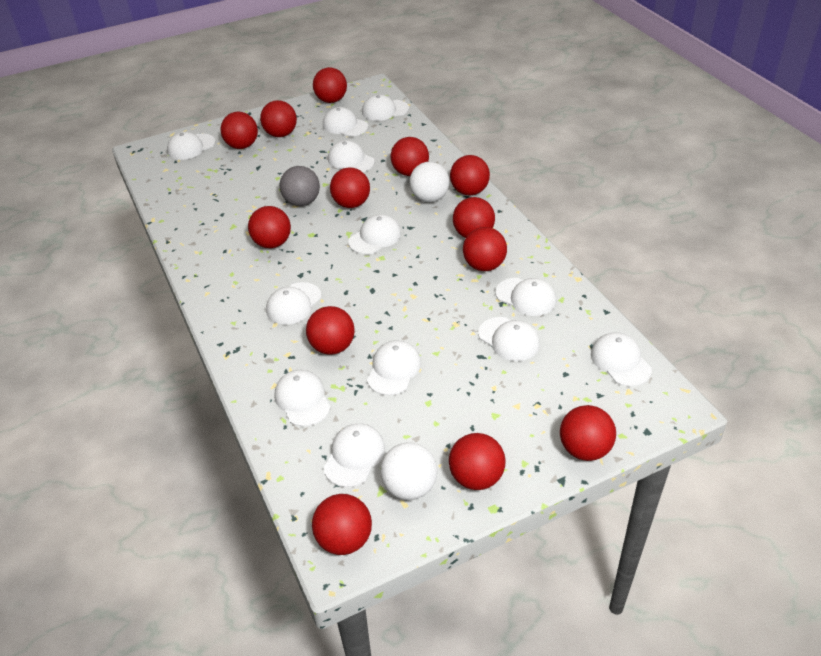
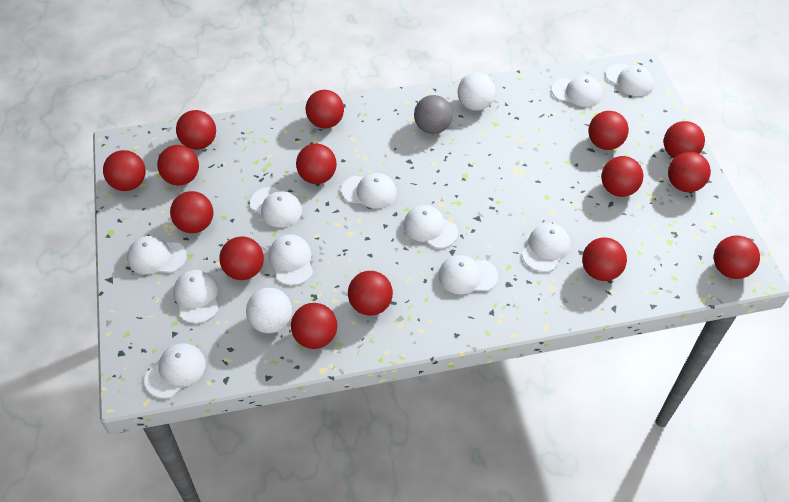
red ball: [220,112,258,149] [248,206,291,248] [260,100,297,137] [306,306,355,355] [312,494,372,555] [313,67,347,103] [330,167,370,208] [391,137,429,176] [449,433,505,490] [450,155,490,196] [453,197,495,238] [463,227,507,271] [560,405,616,461] = 13 -> [103,150,146,191] [157,145,199,185] [170,191,213,233] [176,110,216,150] [219,236,264,280] [291,303,337,349] [296,143,337,184] [305,90,344,129] [348,271,393,316] [582,237,627,281] [588,111,629,150] [601,156,643,197] [663,121,705,158] [668,152,711,192] [714,236,760,279] = 15
white cap: [167,132,215,160] [266,282,322,325] [275,370,331,427] [323,107,368,137] [323,423,385,487] [328,140,375,172] [348,214,401,255] [362,94,409,121] [367,340,421,395] [478,317,540,361] [496,278,556,316] [591,332,652,386] = 12 -> [127,236,187,274] [145,343,206,398] [173,270,218,324] [250,187,302,227] [269,234,313,286] [341,173,397,208] [404,205,458,249] [438,255,498,294] [522,223,571,272] [552,75,603,107] [606,63,654,96] = 11

